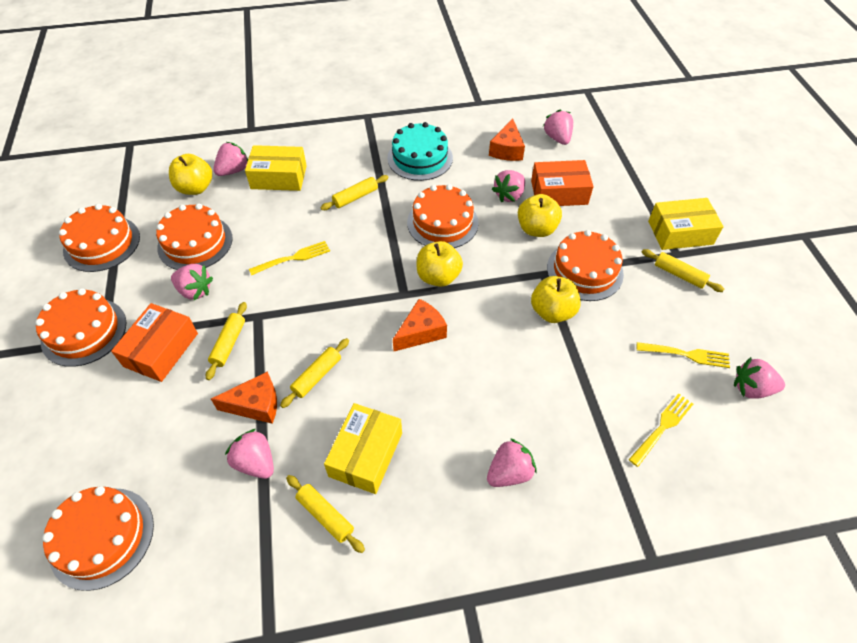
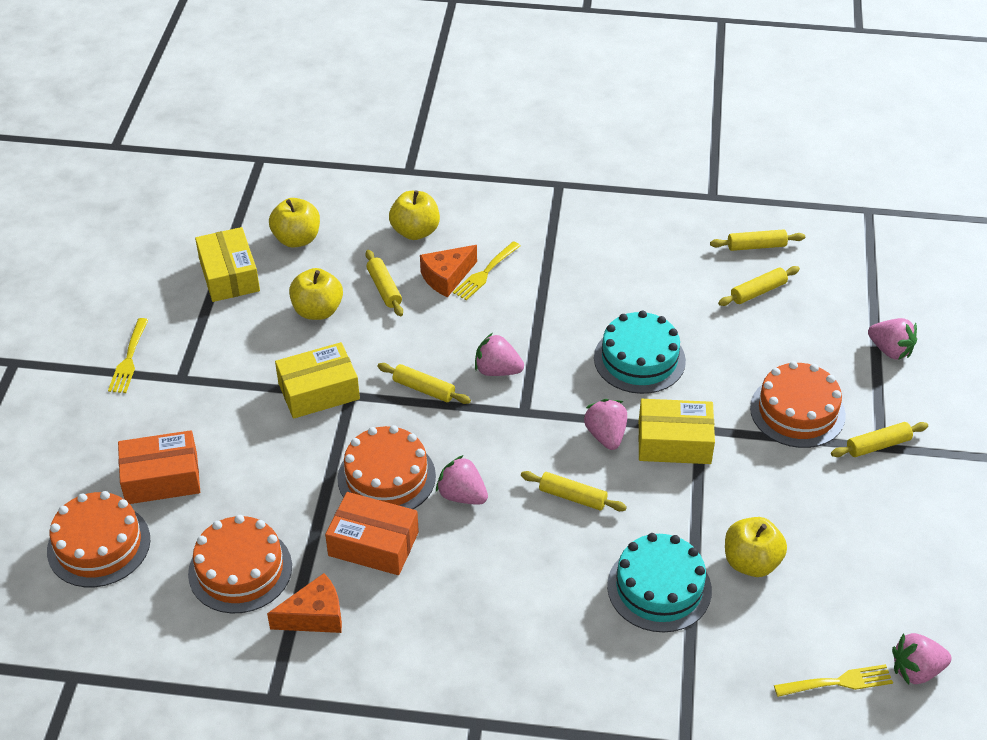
orange cake: [35,288,126,367] [42,486,154,591] [59,204,140,272] [156,204,233,270] [407,184,479,248] [547,230,624,301] = 6 -> [47,491,150,587] [188,515,292,614] [337,425,436,509] [750,361,846,448] = 4
orange cheese: [211,371,277,424] [393,299,447,351] [489,119,525,161] = 3 -> [267,573,342,633] [420,245,477,297] = 2
pink strawberry: [171,264,213,300] [213,142,248,176] [225,429,274,479] [487,438,537,487] [492,170,525,202] [543,109,573,145] [734,357,785,399] = 7 -> [436,455,488,505] [475,333,524,376] [584,399,627,450] [868,318,917,360] [892,633,952,685] = 5
turquoise cake: [387,122,453,181] = 1 -> [594,311,686,394] [607,533,712,632] = 2
yellow rolling pin: [206,302,247,380] [280,338,349,408] [286,475,365,553] [320,175,388,210] [642,249,724,292] = 5 -> [365,250,403,316] [377,363,471,404] [521,471,627,511] [710,229,805,251] [718,266,800,306] [831,422,928,457] = 6

